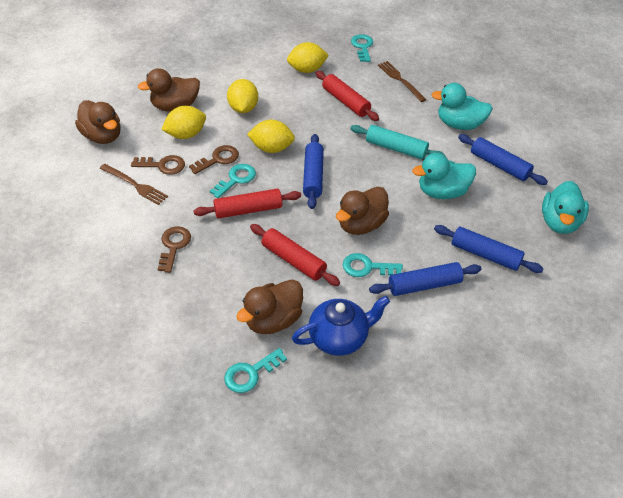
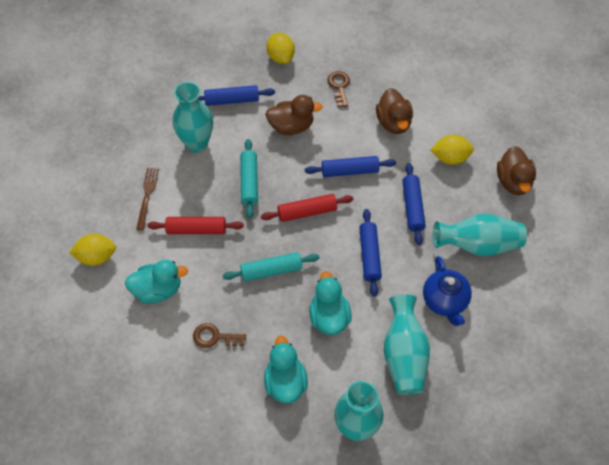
brown duck: [75,100,121,144] [138,68,200,112] [236,279,303,334] [336,187,389,235] = 4 -> [265,95,323,135] [376,88,413,134] [497,146,536,195] = 3
brown fork: [100,164,168,205] [378,61,427,102] = 2 -> [136,168,159,230] = 1
brown key: [131,155,185,175] [158,226,191,273] [189,145,239,174] = 3 -> [193,323,246,348] [327,71,350,107] = 2
red rolling pin: [194,189,301,219] [250,224,340,286] [316,71,379,121] = 3 -> [147,217,244,234] [261,194,353,222] = 2
turquoise key: [210,164,256,198] [224,348,287,393] [342,253,403,277] [351,34,373,62] = 4 -> none = 0
turquoise rolling pin: [351,125,446,160] = 1 -> [223,252,319,281] [240,139,258,219] = 2
turquoise vase: none = 0 -> [173,82,213,153] [334,381,383,441] [384,294,430,395] [433,214,527,256] = 4
yellow lemon: [161,106,206,139] [227,79,258,113] [247,120,295,153] [287,42,329,73] = 4 -> [69,234,116,266] [267,33,295,64] [431,135,474,165] = 3

